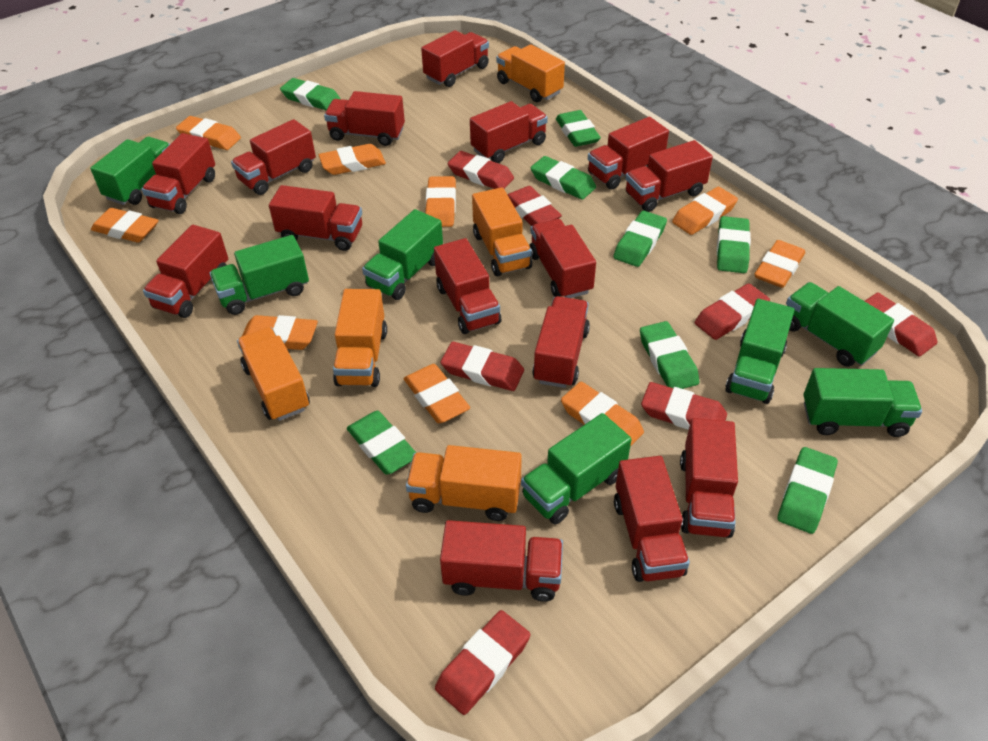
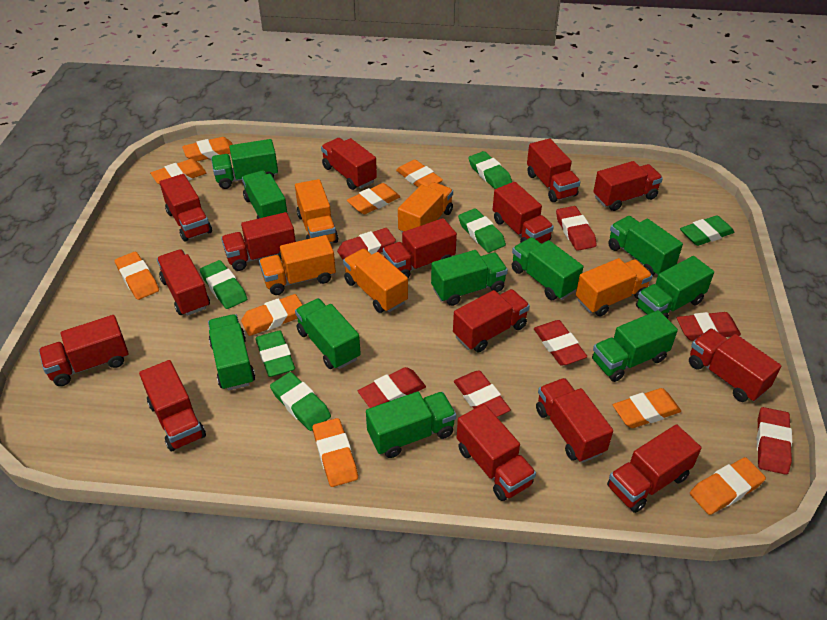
green eraser: [280,78,341,110] [347,411,416,475] [531,156,596,200] [556,110,601,147] [613,211,667,267] [640,321,699,389] [717,216,751,273] [778,447,838,534] = 8 -> [200,260,247,309] [255,331,295,377] [270,372,331,431] [458,208,506,253] [468,151,512,189] [680,215,734,246] = 6
green truck: [90,137,170,205] [209,235,309,315] [362,209,443,300] [521,413,632,525] [725,299,795,404] [786,282,894,367] [803,368,922,437] = 7 -> [208,314,255,391] [211,139,278,189] [242,171,288,219] [295,298,361,369] [366,392,456,458] [431,250,508,306] [512,237,583,300] [592,310,678,382] [608,216,683,275] [636,256,714,319] = 10

